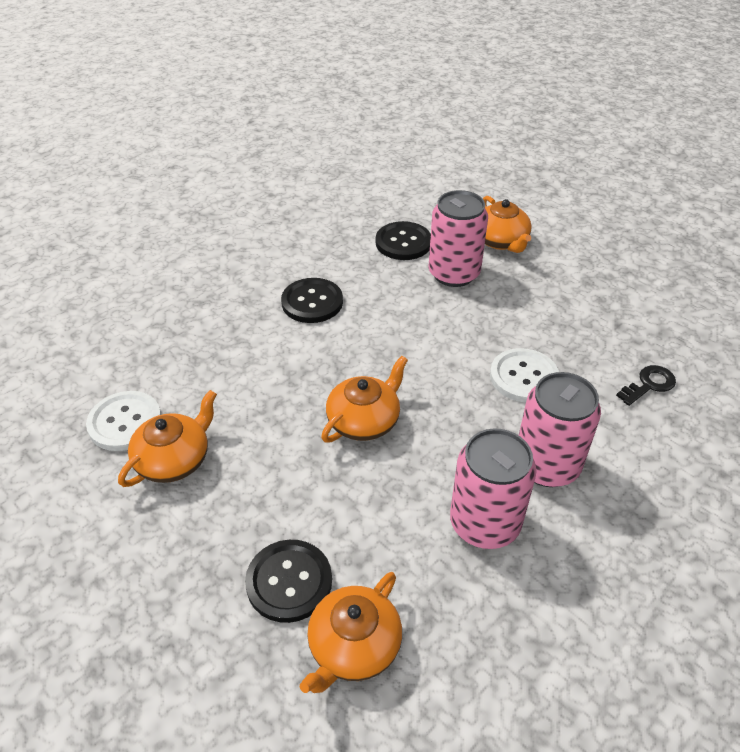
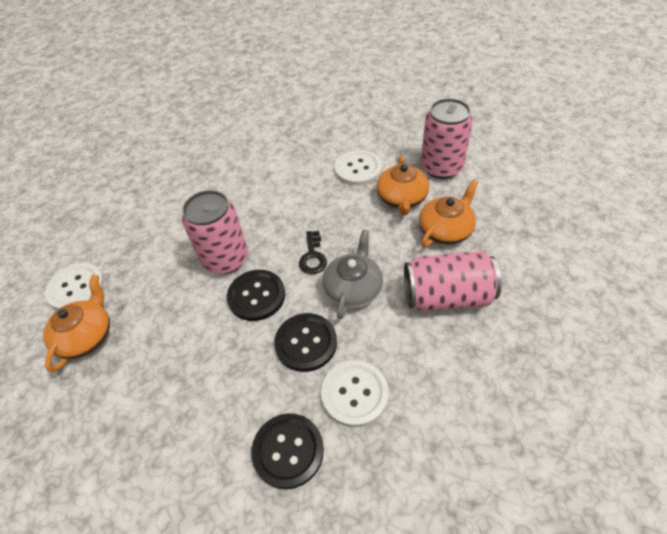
grey teapot: none = 0 -> [323,229,383,319] = 1
orange teapot: [118,390,217,487] [300,572,402,693] [321,356,408,443] [483,196,532,253] = 4 -> [43,275,110,372] [377,155,429,216] [419,179,478,247] = 3
white button: [86,391,161,451] [490,348,559,403] = 2 -> [45,263,104,310] [321,360,389,427] [334,150,382,186] = 3

